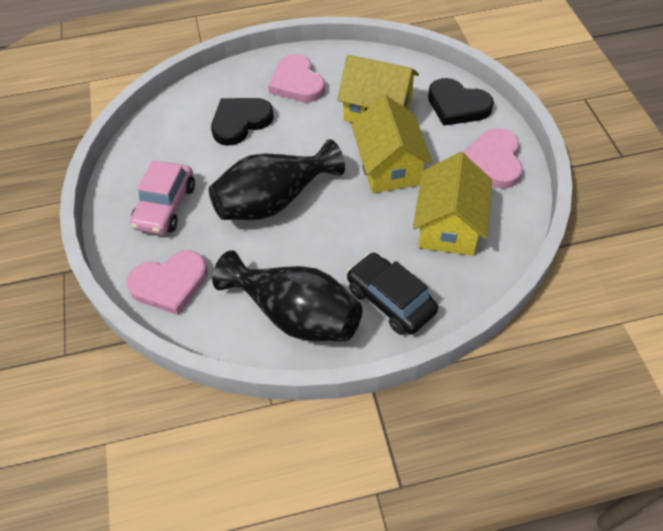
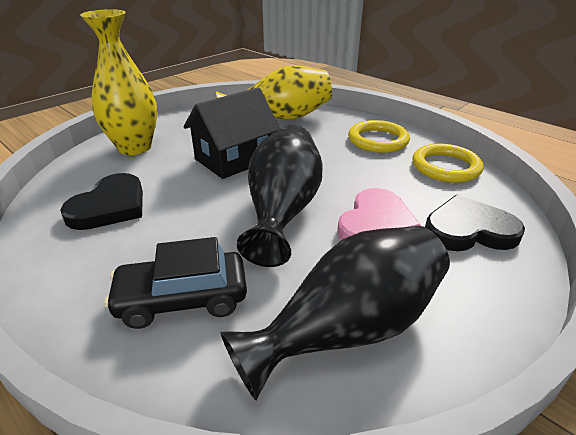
black house: none = 0 -> [183,87,281,179] = 1
pink car: [130,161,195,235] = 1 -> none = 0
pink heart: [127,250,208,315] [268,54,325,102] [463,128,523,189] = 3 -> [337,188,421,240] = 1
yellow house: [337,55,419,123] [351,95,433,193] [413,152,492,256] = 3 -> none = 0
yellow ring: none = 0 -> [348,120,410,153] [412,144,484,183] = 2
yellow vase: none = 0 -> [80,9,158,155] [216,65,332,119] = 2

